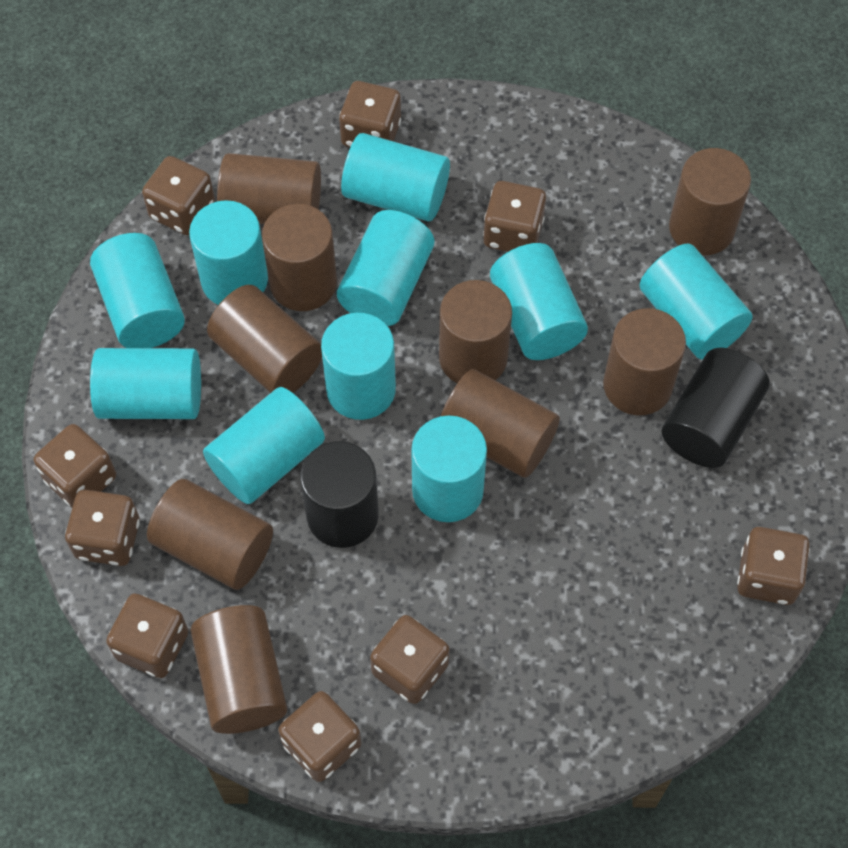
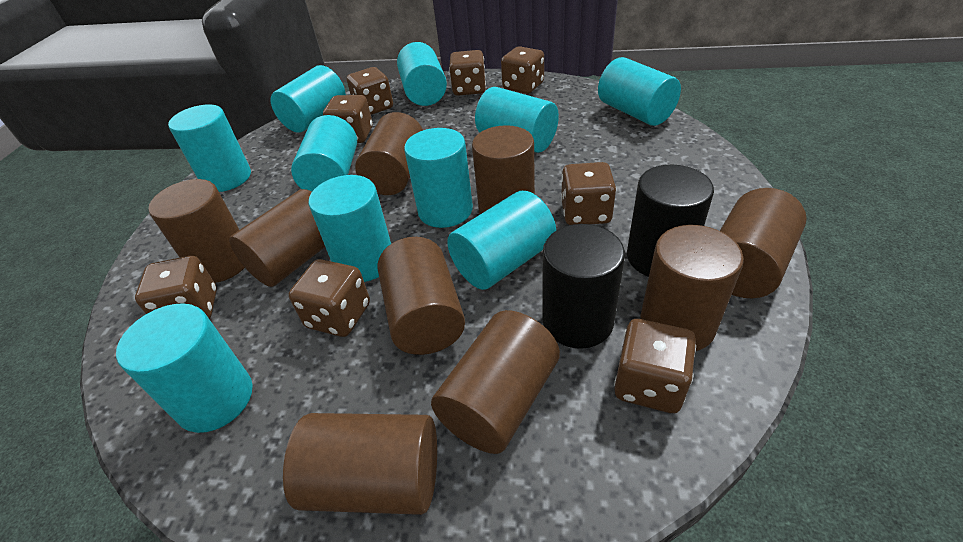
brown dice: [34,424,116,508] [65,490,140,566] [106,593,188,678] [142,156,215,235] [278,691,361,782] [339,81,401,148] [370,615,449,704] [483,181,546,252] [737,527,810,605] = 9 -> [135,256,217,319] [289,259,370,337] [323,95,373,143] [347,67,393,115] [449,50,486,96] [501,46,544,94] [561,162,616,225] [614,319,696,413] = 8

